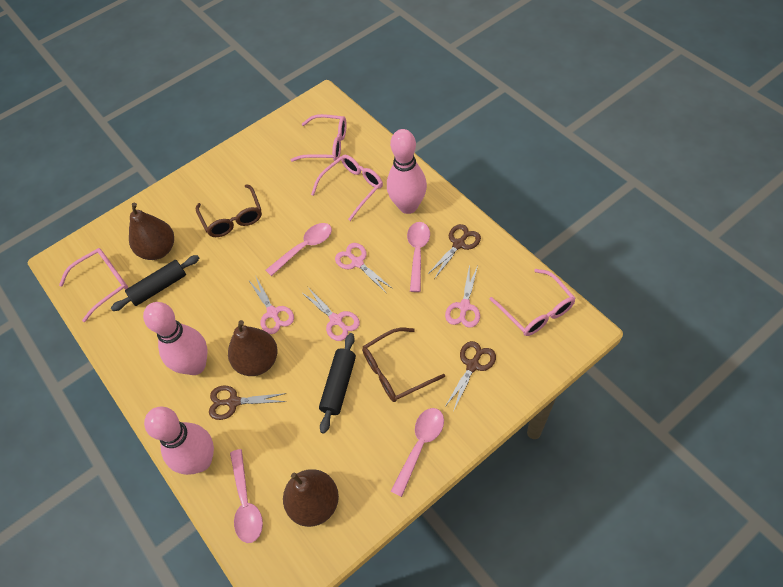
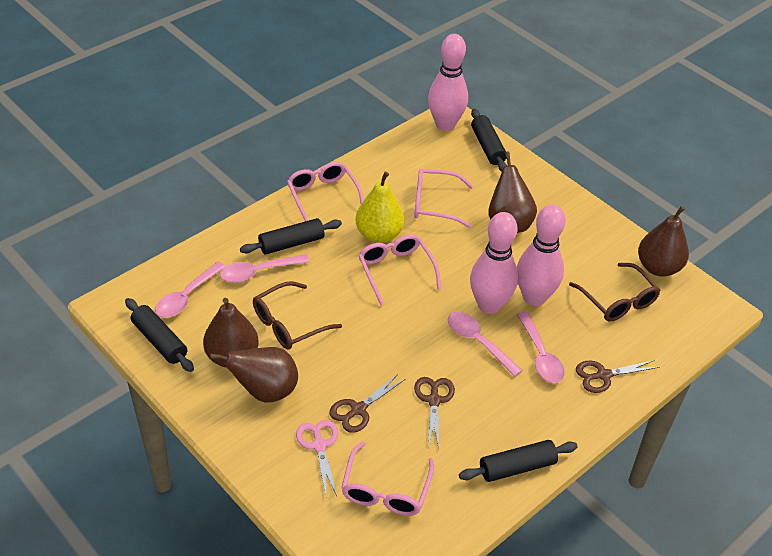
black rolling pin: [111,255,199,311] [319,333,356,434] = 2 -> [125,298,194,372] [240,218,342,254] [459,440,578,482] [471,109,507,171] = 4
brown pear: [129,203,174,260] [228,320,277,376] [283,469,339,527] = 3 -> [203,298,259,367] [209,347,298,403] [488,151,537,233] [638,206,689,276] = 4
pink scissors: [249,277,294,334] [301,286,360,341] [335,243,393,294] [445,264,480,328] = 4 -> [296,420,338,496] = 1
yellow pear: none = 0 -> [356,172,404,243] = 1

